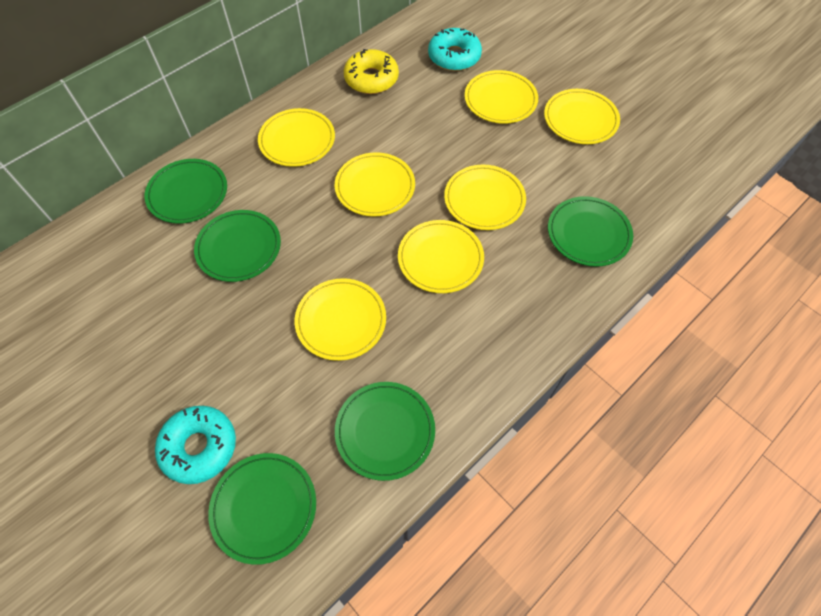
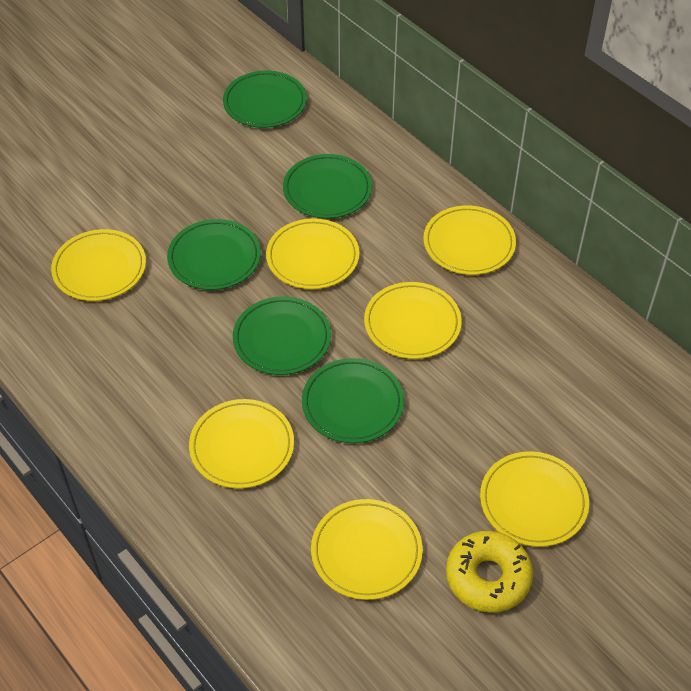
turquoise donut: [155,406,236,484] [428,28,482,71] = 2 -> none = 0

